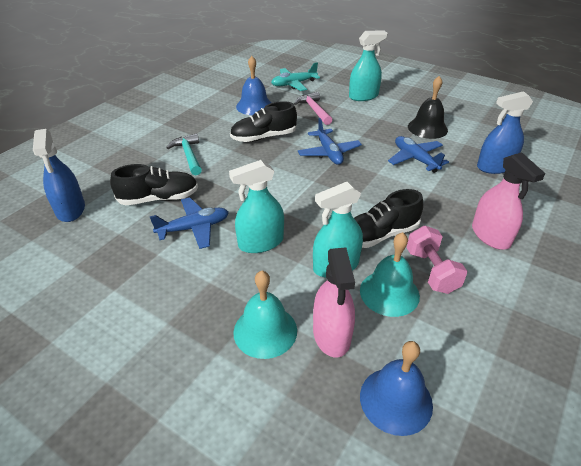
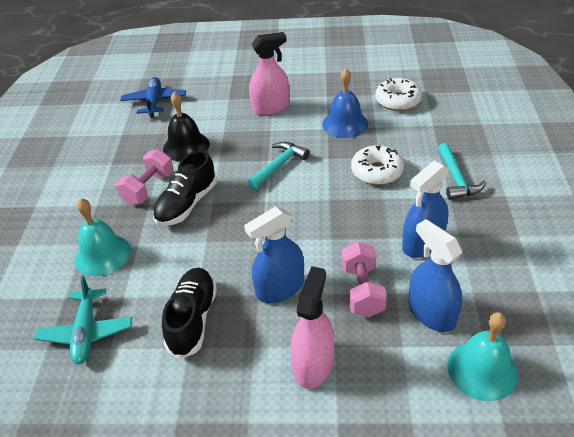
black shoe: [110,164,198,205] [230,101,297,142] [354,189,423,248] = 3 -> [153,150,217,226] [162,268,217,359] = 2
blue bell: [236,56,271,115] [360,341,433,436] = 2 -> [322,68,368,138] = 1
blue plane: [150,197,229,249] [298,118,362,165] [388,136,449,173] = 3 -> [120,77,186,118] = 1
blue spray bottle: [33,129,85,222] [477,91,533,174] = 2 -> [244,206,304,303] [402,161,449,258] [408,219,462,332] = 3
pink dumbbell: [407,226,468,294] = 1 -> [116,149,174,205] [341,242,387,317] = 2
pink hammer: [294,92,332,125] = 1 -> none = 0
turquoise hammer: [166,133,202,175] = 1 -> [248,142,310,190] [437,143,486,200] = 2
turquoise spray bottle: [229,160,284,253] [313,182,363,278] [349,31,388,101] = 3 -> none = 0
white donut: none = 0 -> [351,145,404,185] [375,78,422,111] = 2

